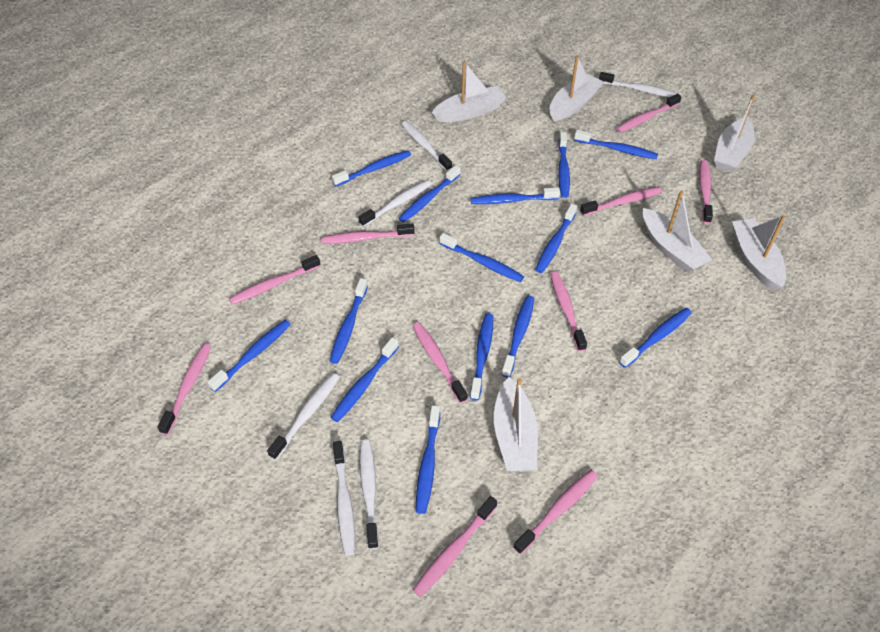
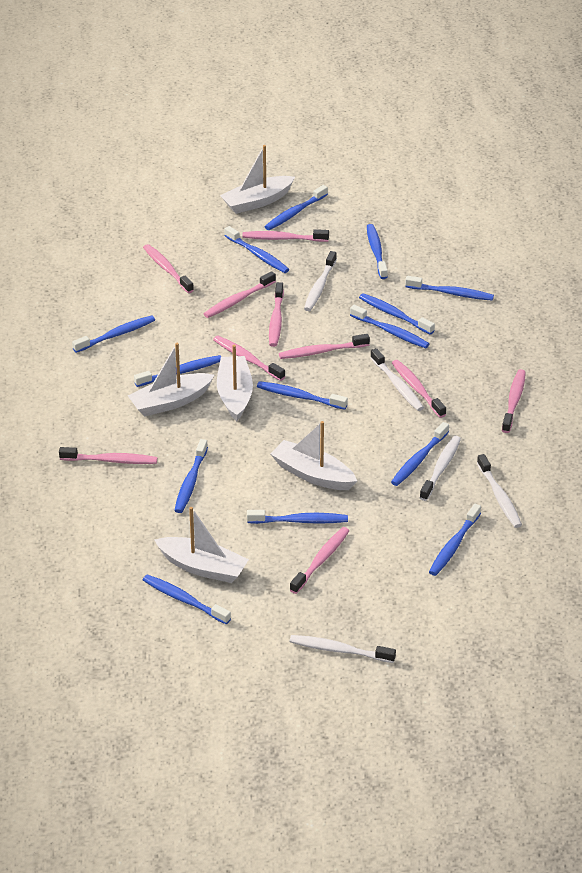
white boat: [432,61,507,122] [494,377,538,471] [550,55,604,121] [643,190,712,273] [714,95,755,173] [732,215,786,291] = 6 -> [128,343,214,416] [155,507,249,583] [217,345,253,421] [220,145,295,214] [271,421,357,490] = 5
white toothbrush: [267,373,340,460] [333,441,355,555] [358,180,432,227] [360,439,379,549] [401,121,452,171] [599,72,678,97] = 6 -> [289,635,396,663] [304,251,337,311] [370,348,424,411] [420,436,461,501] [477,454,522,528] = 5

